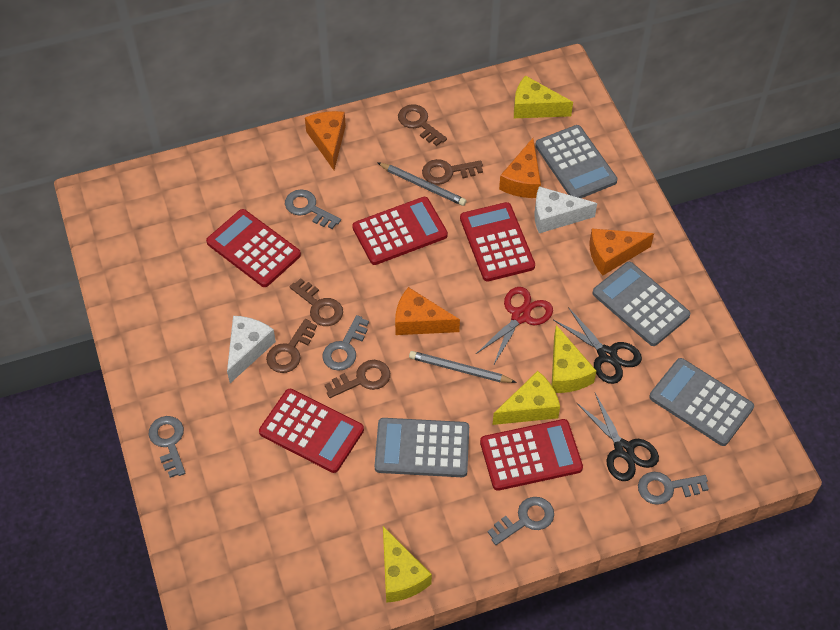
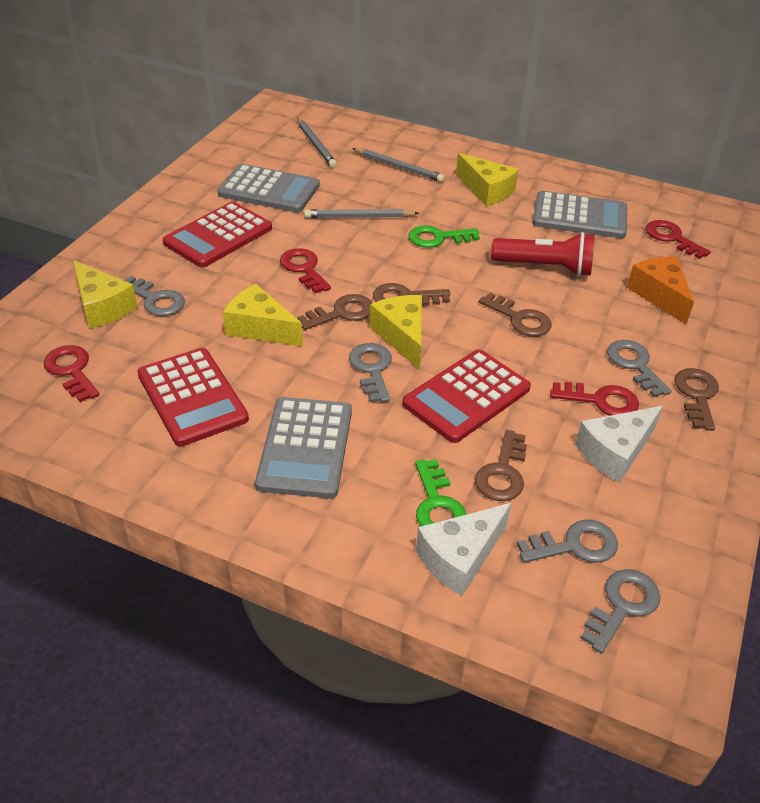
black scissors: [554,307,642,384] [576,393,659,481] = 2 -> none = 0
green key: none = 0 -> [409,225,480,248] [415,459,467,526] = 2
grey calculator: [375,418,469,477] [535,125,618,198] [592,262,690,346] [649,358,754,446] = 4 -> [217,164,319,213] [255,397,352,499] [533,191,627,238] = 3
grey pencil: [377,162,467,206] [409,351,517,383] = 2 -> [297,118,337,168] [304,209,419,218] [352,148,445,182] = 3
orange cheese: [305,111,346,170] [395,287,460,335] [499,138,541,198] [589,229,654,275] = 4 -> [627,256,694,324] = 1
red calculator: [206,209,301,287] [259,389,364,473] [352,197,448,265] [460,202,535,281] [480,419,583,491] = 5 -> [137,348,249,446] [163,202,272,268] [402,349,531,443] = 3
red flashlight: none = 0 -> [491,232,595,276] = 1
red key: none = 0 -> [44,345,99,402] [280,248,331,293] [550,382,639,416] [646,220,711,259] = 4
red scissors: [476,287,553,366] = 1 -> none = 0

